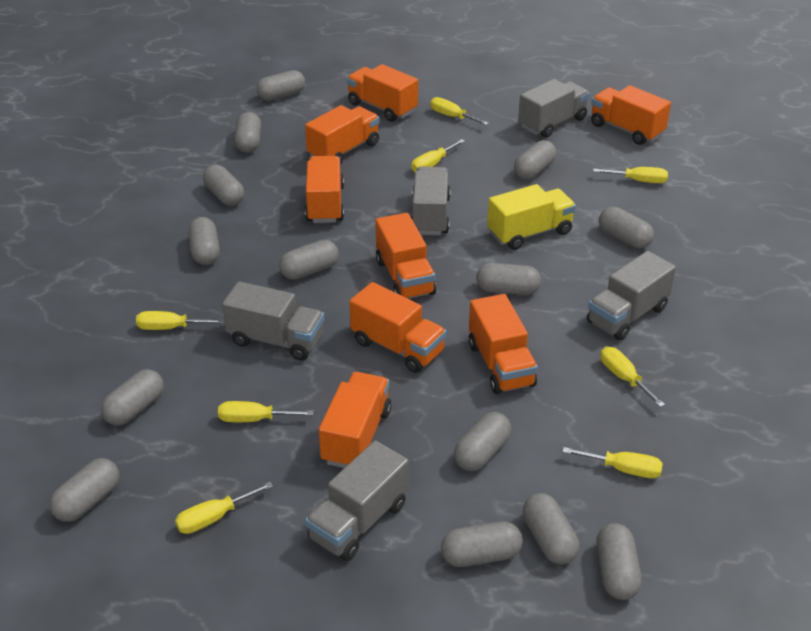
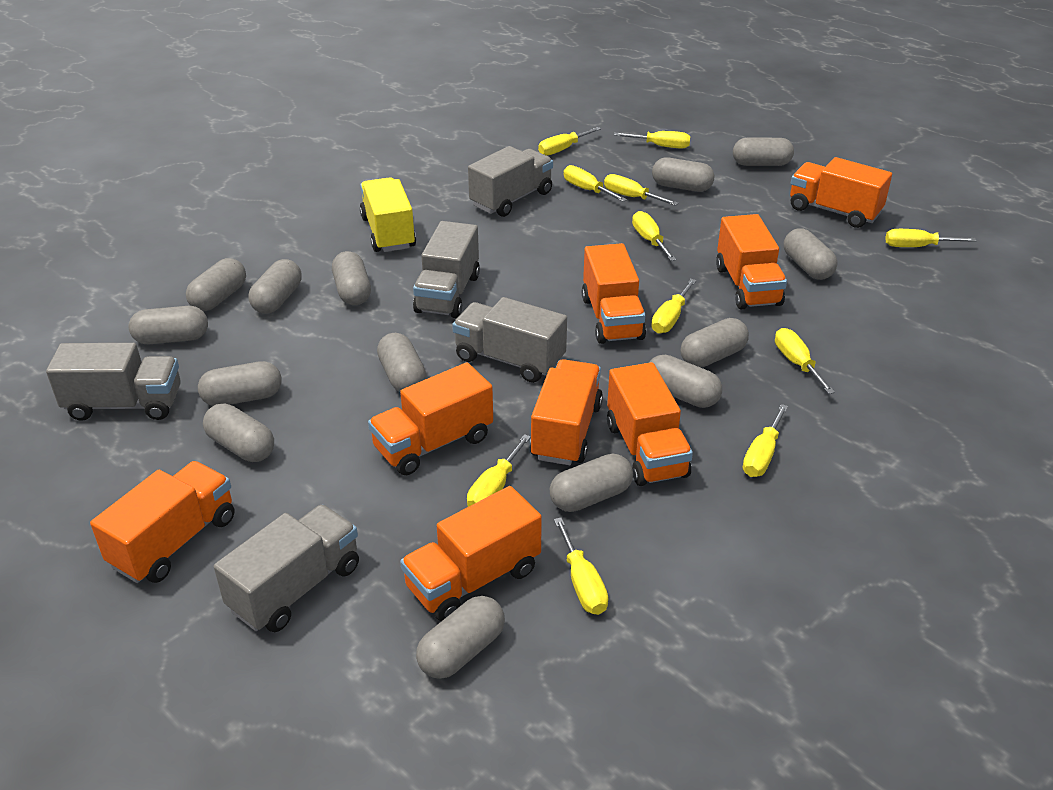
yellow screwdriver: [136,311,224,330] [175,482,273,534] [218,401,313,422] [411,139,465,172] [430,97,489,125] [562,447,663,478] [593,167,668,183] [600,347,665,407] = 8 -> [467,434,531,507] [538,127,601,156] [554,517,608,615] [564,165,627,202] [604,174,679,206] [614,131,690,149] [632,211,676,261] [651,279,697,334] [743,404,788,477] [775,328,835,394] [885,229,976,247] = 11

